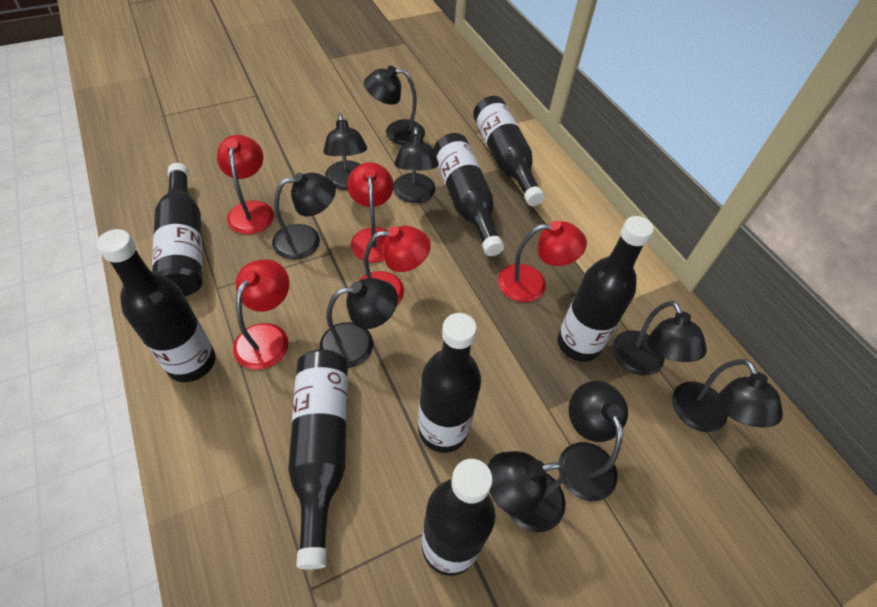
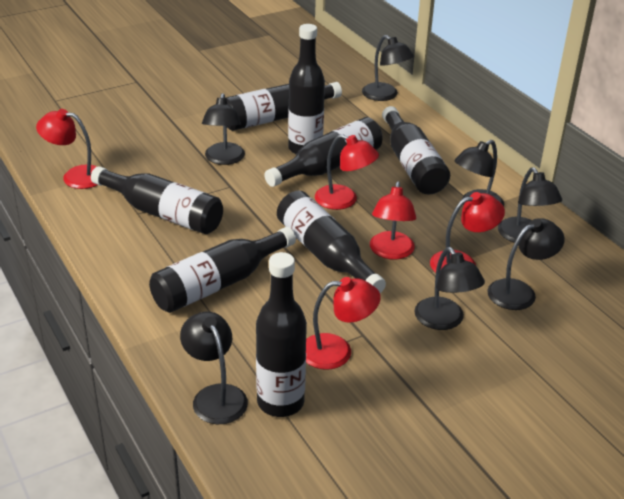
black lamp: [272,173,336,260] [320,278,398,368] [323,113,367,190] [364,66,425,145] [393,127,439,203] [488,451,567,532] [558,381,628,501] [613,301,707,376] [672,359,783,432] = 9 -> [180,312,248,424] [202,93,245,165] [362,35,414,101] [415,247,485,330] [455,140,504,206] [488,218,565,310] [498,167,562,243] = 7

